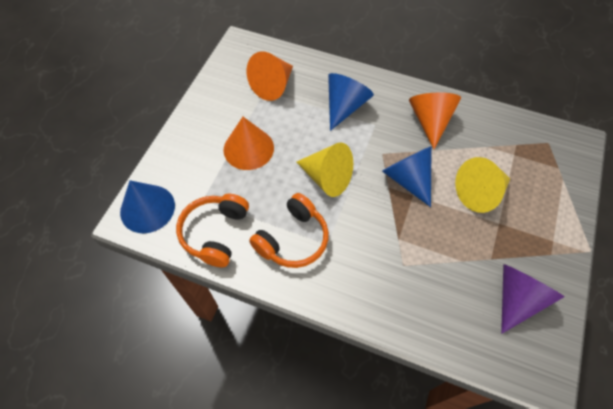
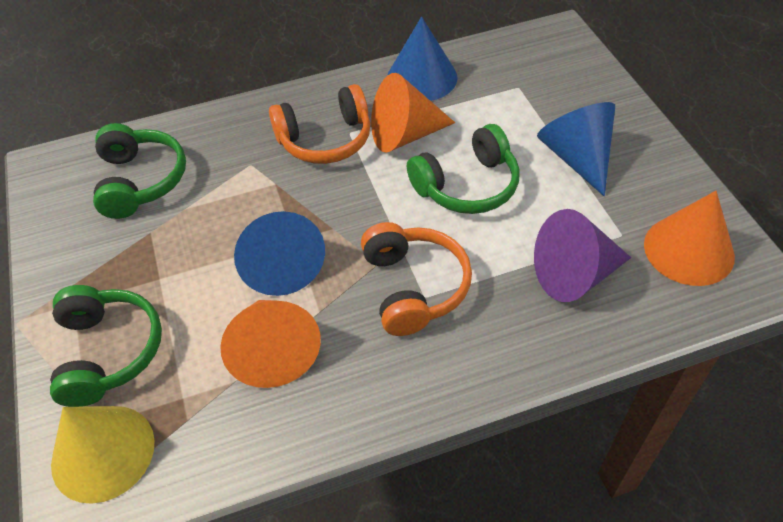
green headphones: none = 0 -> [50,285,162,407] [93,123,186,219] [407,124,520,214] = 3
yellow cone: [296,143,353,197] [455,157,510,213] = 2 -> [51,406,155,504] = 1

